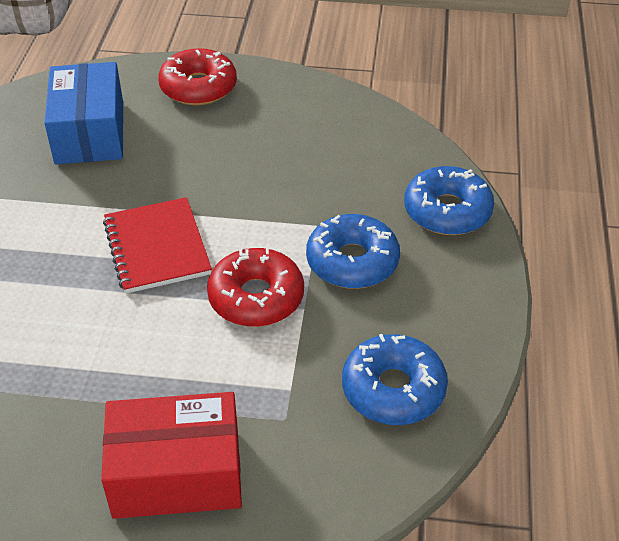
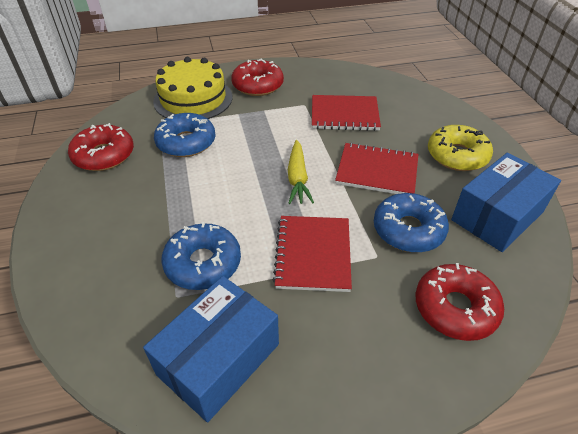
blue box: [44,62,123,164] = 1 -> [143,276,279,422] [451,153,561,252] = 2
red box: [101,392,242,519] = 1 -> none = 0
red donut: [158,48,237,105] [207,247,304,327] = 2 -> [68,123,134,171] [231,58,284,96] [416,263,504,341] = 3
red notebook: [103,197,212,294] = 1 -> [273,216,352,292] [312,95,381,131] [335,142,418,194] = 3
yellow cake: none = 0 -> [153,57,233,119] = 1
yellow carrot: none = 0 -> [288,140,314,204] = 1
yellow donut: none = 0 -> [428,125,493,171] = 1

